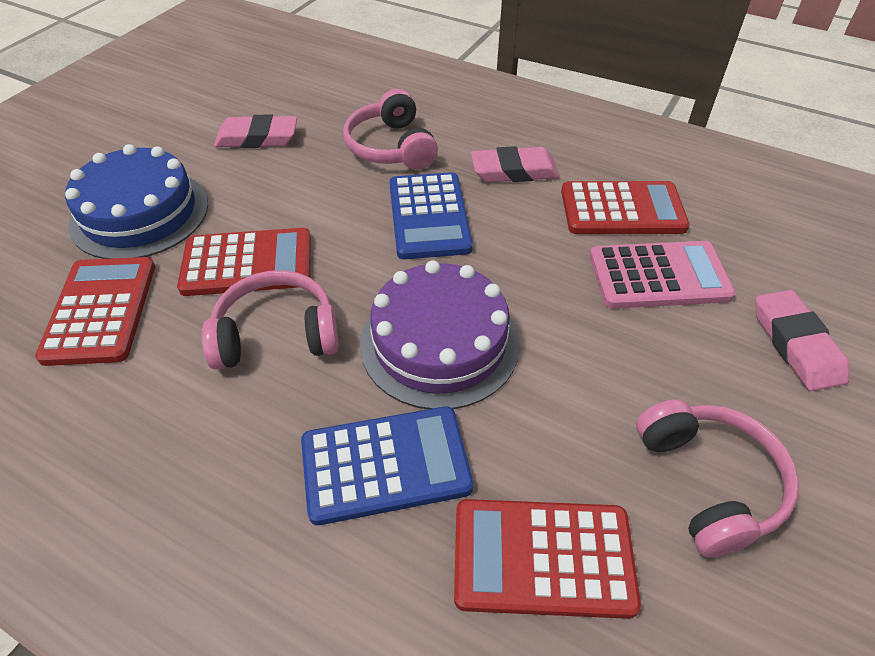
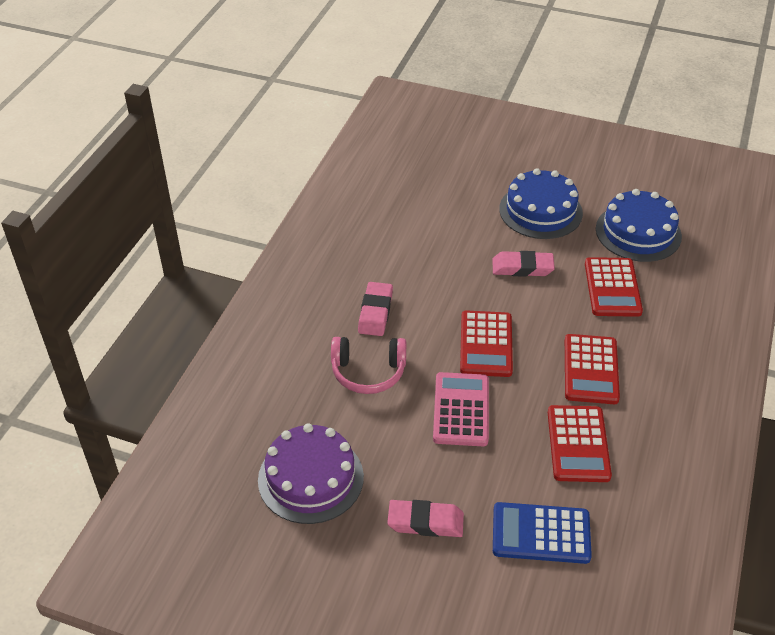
blue cake: [65,144,208,259] = 1 -> [499,168,583,239] [596,189,682,262] = 2
blue calculator: [301,406,474,525] [389,172,473,259] = 2 -> [493,502,592,564] = 1
pink headphones: [201,270,339,370] [343,89,438,170] [636,399,799,558] = 3 -> [331,337,406,394] = 1

